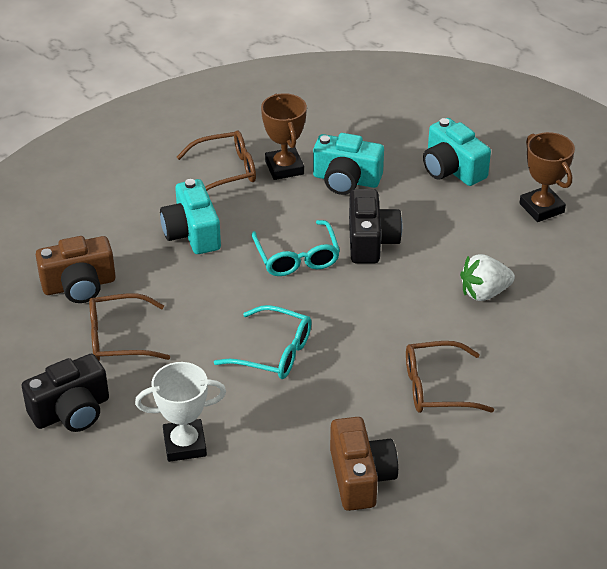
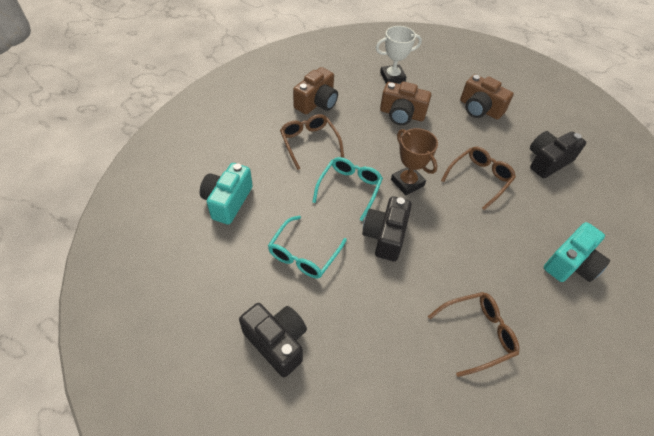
black camera: [21,354,109,432] [349,189,402,263] = 2 -> [239,303,307,377] [362,196,412,261] [530,131,586,178] = 3
brown camera: [36,236,116,303] [330,417,398,511] = 2 -> [293,67,338,114] [380,82,431,125] [460,74,514,120] = 3
brown trophy: [261,93,307,180] [519,132,575,222] = 2 -> [391,128,438,195] = 1
turquoise camera: [160,179,221,254] [313,133,384,195] [423,118,491,186] = 3 -> [200,163,253,224] [544,222,610,282] = 2
white strawberry: [460,254,515,301] = 1 -> none = 0

